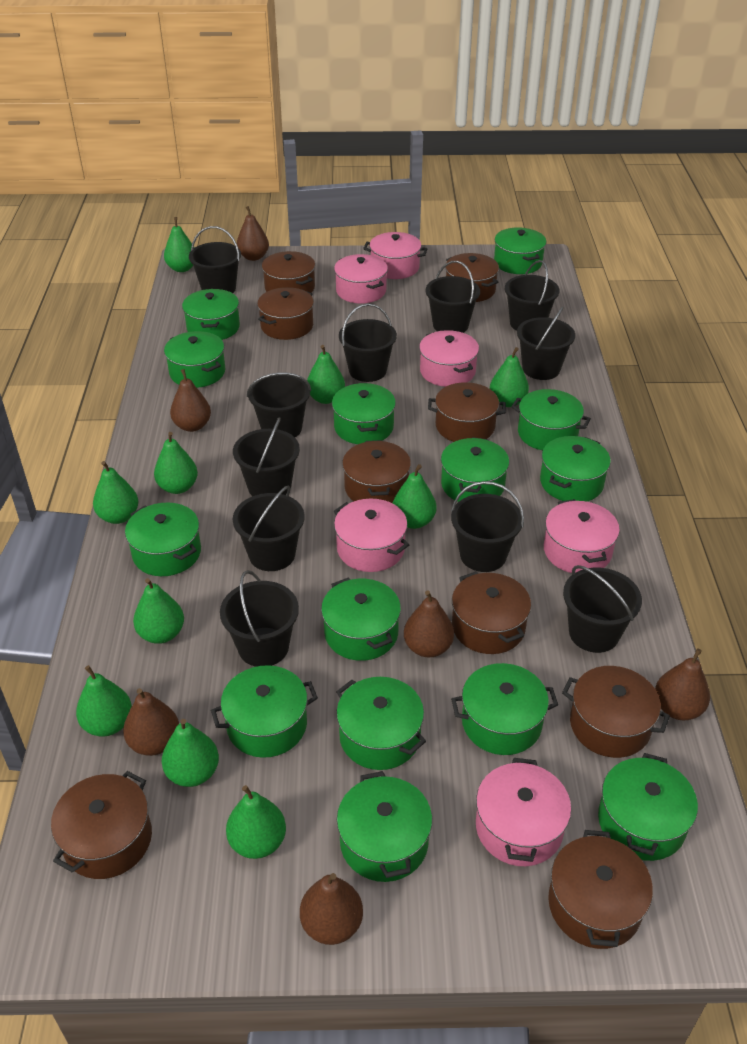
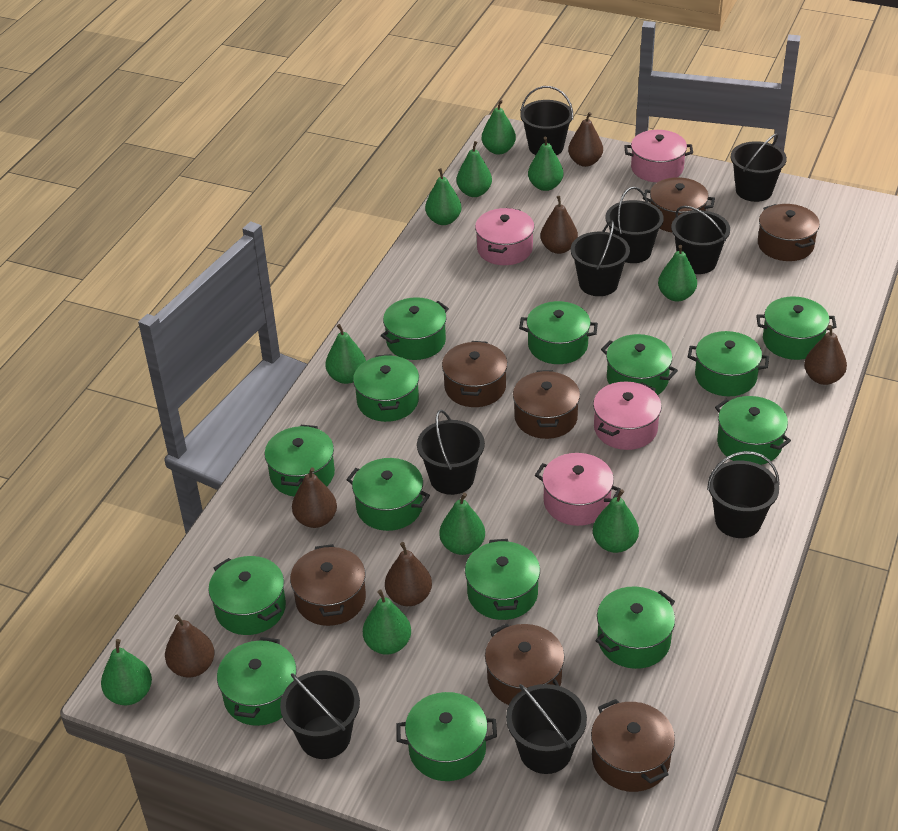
black bucket: [189,226,241,293] [220,570,299,667] [233,417,300,496] [233,486,305,571] [247,372,311,437] [339,304,397,382] [426,261,480,333] [451,481,524,572] [505,260,559,331] [517,306,575,380] [563,565,642,653] = 11 -> [280,671,360,759] [417,410,485,495] [506,684,587,774] [520,86,573,155] [571,220,630,296] [606,187,664,263] [671,206,730,274] [707,451,780,538] [730,133,787,202] = 9
brown pot: [51,771,152,879] [257,287,314,340] [262,251,315,293] [342,440,411,503] [428,382,506,442] [445,253,499,302] [452,571,531,654] [548,830,653,949] [562,666,670,758] = 9 -> [290,544,366,626] [442,341,508,407] [485,623,565,705] [513,370,580,439] [591,699,675,792] [643,177,715,232] [758,204,820,261] = 7
pink pot: [334,254,388,304] [334,499,409,572] [363,232,427,279] [419,330,479,387] [476,758,571,866] [544,499,620,573] = 6 -> [475,208,534,265] [535,453,620,526] [593,381,662,450] [624,130,693,182] = 4

